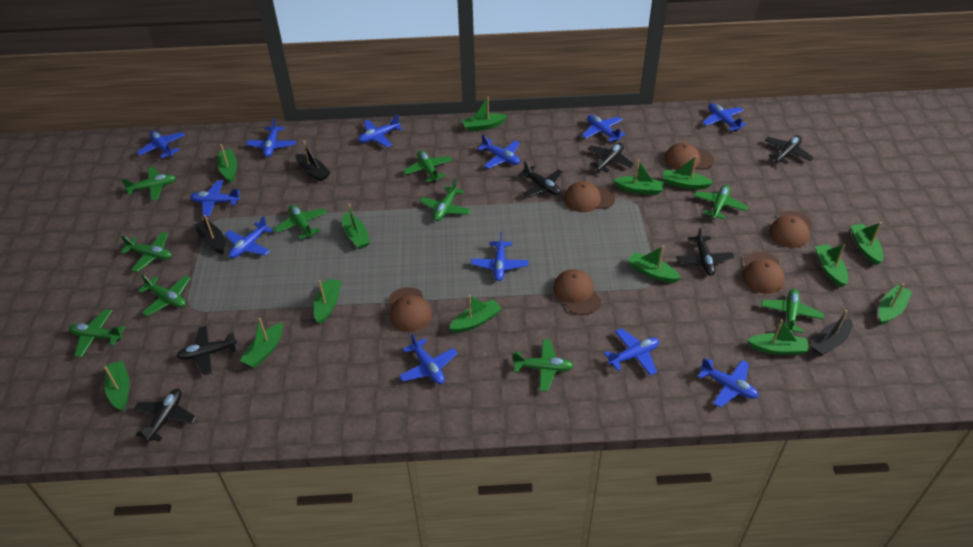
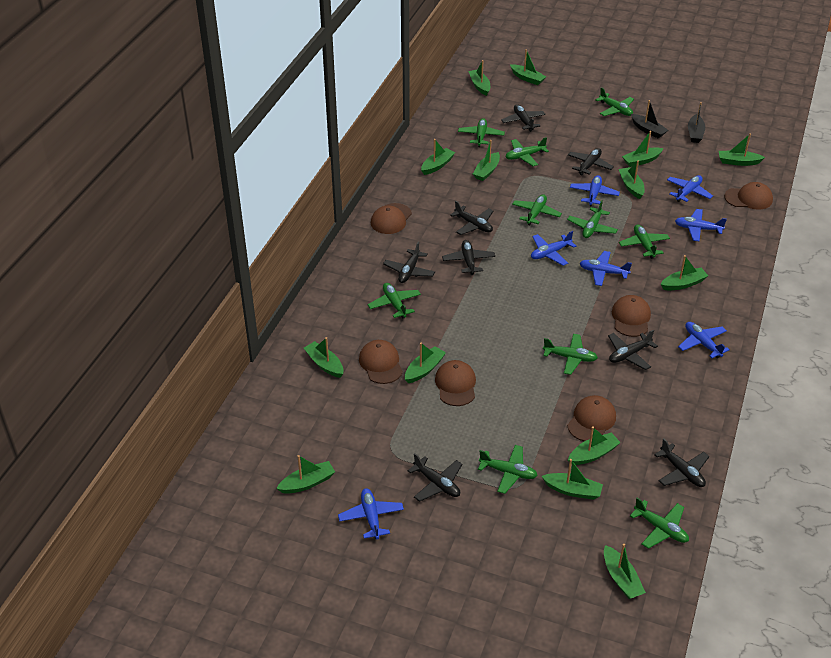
black boat: [194,215,225,254] [296,141,331,182] [810,310,852,356] = 3 -> [631,100,668,138] [688,102,705,143] = 2
black plane: [134,389,196,442] [177,326,237,375] [518,161,563,197] [588,143,635,173] [676,227,734,276] [765,136,814,164] = 6 -> [383,242,435,283] [408,453,462,502] [442,240,495,275] [450,201,493,235] [501,104,546,132] [568,148,614,175] [608,330,658,370] [654,438,709,487] = 8
blue plane: [137,131,185,158] [190,180,240,217] [225,216,273,258] [246,118,296,157] [358,115,402,147] [399,334,458,384] [471,232,528,281] [478,134,520,169] [582,115,625,142] [604,328,659,376] [698,358,759,408] [702,103,746,132] = 12 -> [338,488,404,539] [531,231,576,266] [570,175,620,207] [580,251,632,286] [667,175,713,202] [675,209,727,241] [678,322,730,358] = 7

